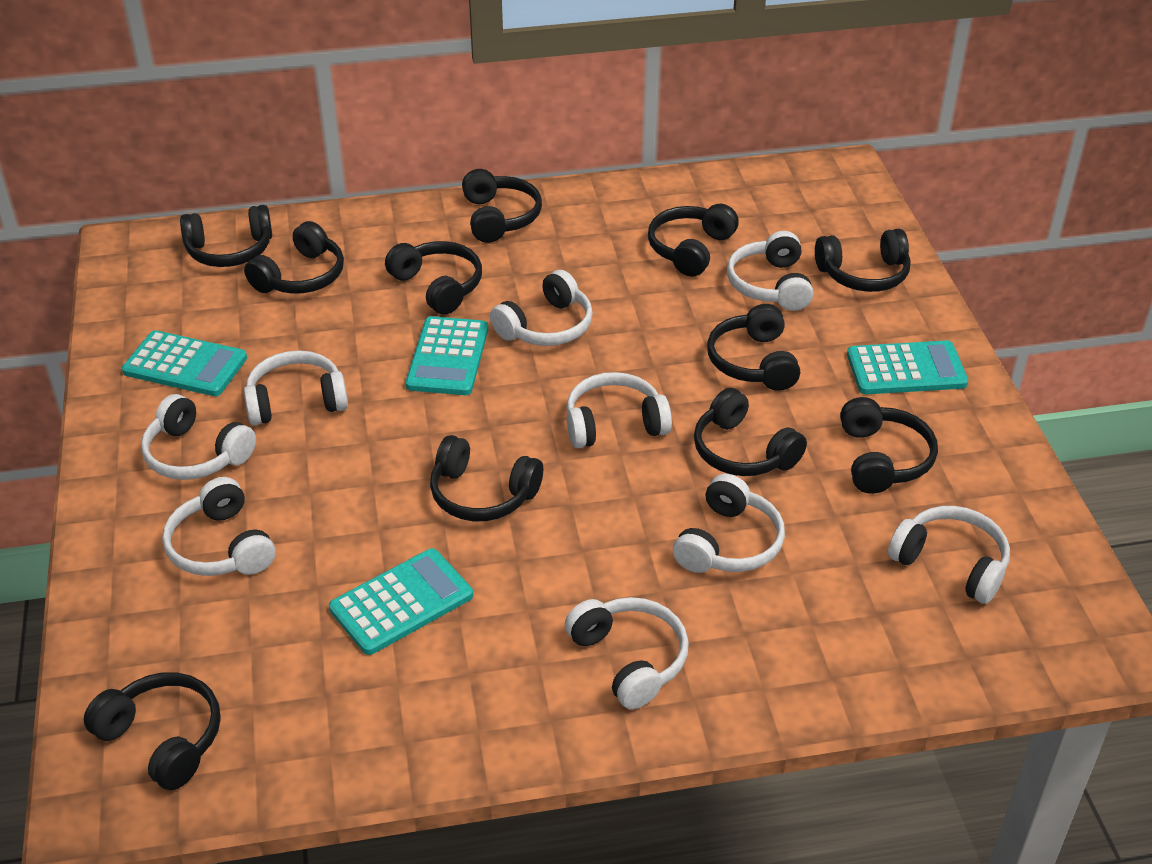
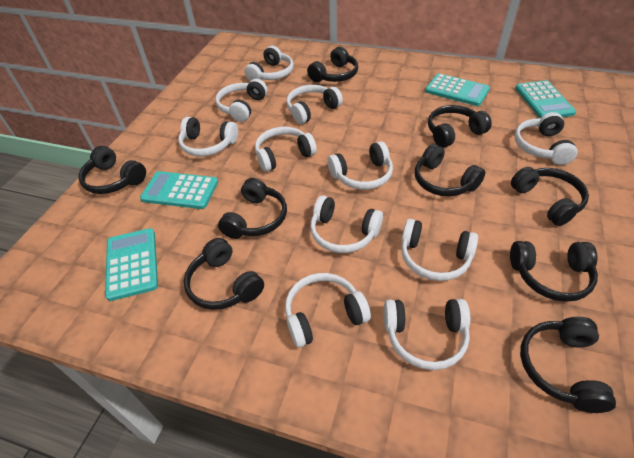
black headphones: [84,672,221,790] [180,205,272,267] [244,221,344,294] [385,241,482,315] [430,435,543,521] [462,169,542,243] [648,204,739,277] [694,388,807,476] [707,304,800,391] [815,229,911,292] [840,397,938,494] = 11 -> [79,146,146,194] [184,238,264,310] [218,178,287,239] [307,47,358,82] [415,144,485,196] [428,105,492,148] [510,241,598,302] [511,167,589,226] [520,317,616,413] = 9
white headphones: [141,394,256,480] [162,477,276,576] [244,350,348,426] [490,270,593,346] [565,597,689,709] [566,372,672,448] [673,474,785,573] [727,231,813,311] [888,506,1010,604] = 9 -> [178,117,238,157] [215,79,267,122] [244,46,294,81] [255,127,317,172] [285,273,371,348] [286,85,343,124] [310,195,383,253] [328,141,393,190] [384,299,470,370] [401,219,478,281] [514,112,578,165] = 11

